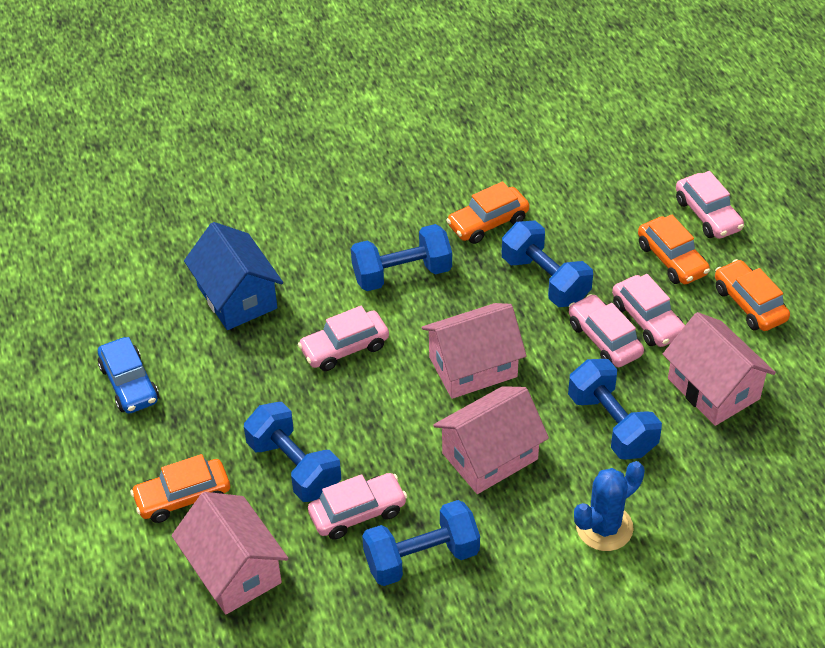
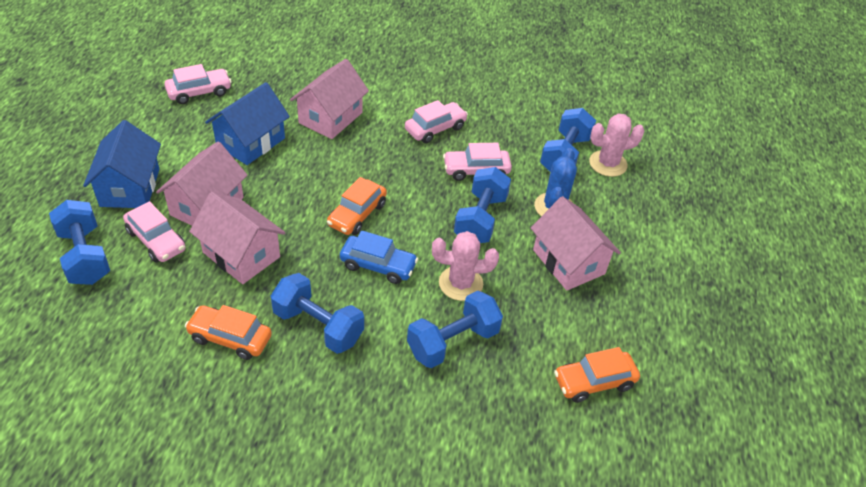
blue house: [184,222,283,330] = 1 -> [83,120,161,208] [205,82,290,165] = 2
orange car: [130,454,230,523] [446,181,529,244] [638,215,710,284] [715,259,790,331] = 4 -> [185,305,272,360] [327,177,387,235] [554,347,640,403] = 3
pink cactus: none = 0 -> [432,231,499,301] [589,113,644,177] = 2
pink car: [298,306,389,371] [308,473,407,539] [569,294,644,367] [612,274,685,347] [676,171,744,239] = 5 -> [123,201,186,263] [164,64,232,104] [405,100,468,143] [443,143,512,181] = 4

